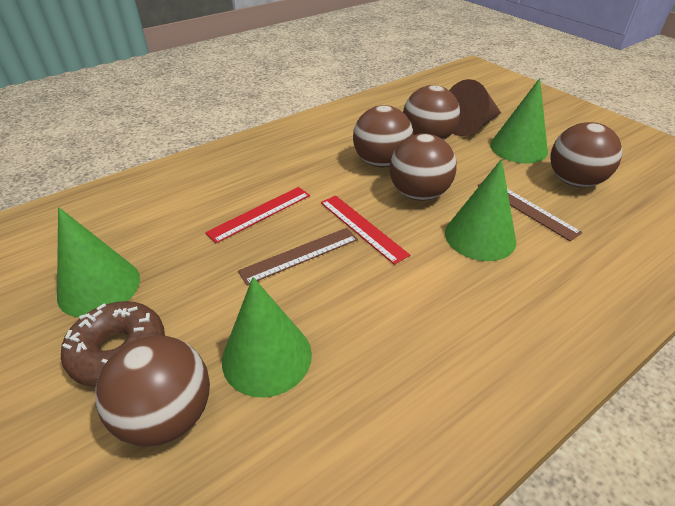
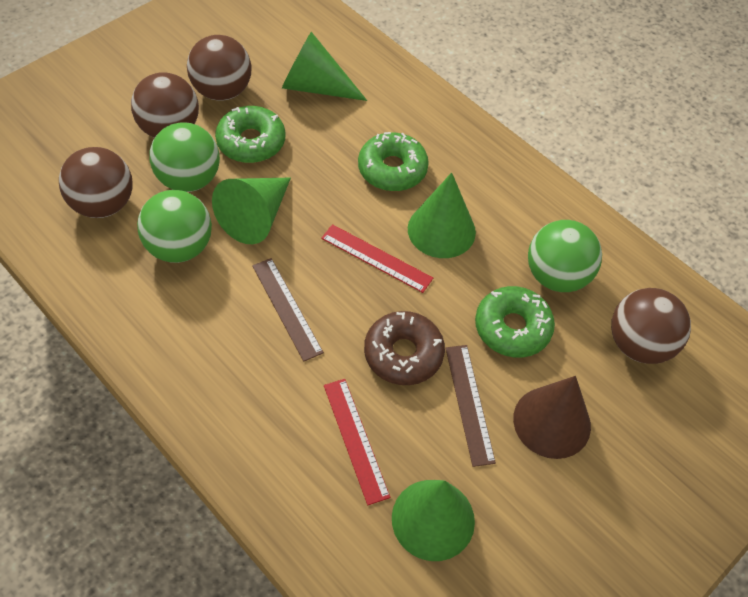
brown ball: [95,335,210,447] [353,105,413,167] [390,133,457,201] [403,85,460,140] [551,122,622,187] = 5 -> [59,147,133,218] [131,72,199,138] [187,35,251,101] [611,288,691,364] = 4
green ball: none = 0 -> [137,190,212,263] [150,122,220,192] [528,220,602,292] = 3
green donut: none = 0 -> [215,106,285,163] [358,132,429,191] [475,286,555,358] = 3

